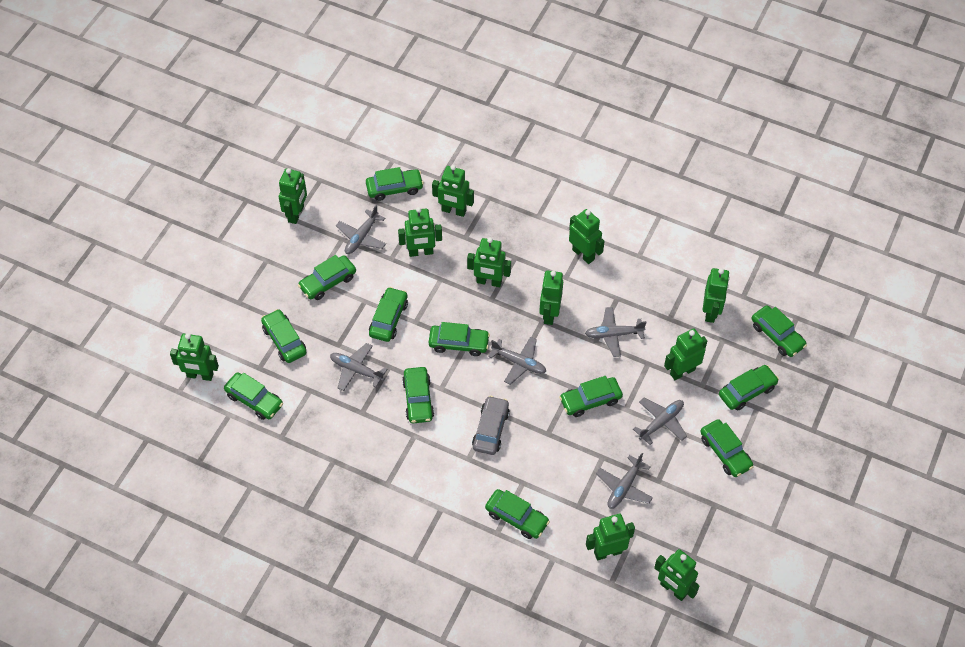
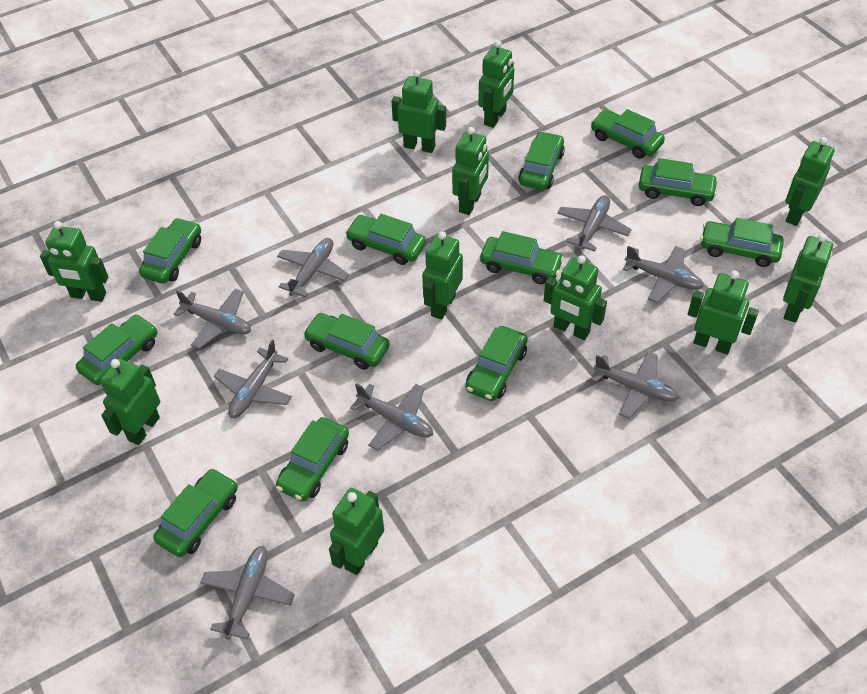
grey car: [472,396,510,455] = 1 -> none = 0
grey plane: [330,343,387,391] [336,205,386,254] [488,337,546,385] [585,307,647,357] [596,453,653,509] [633,398,687,445] = 6 -> [174,289,251,349] [200,546,295,640] [214,340,292,418] [277,238,349,297] [350,383,433,451] [557,195,632,252] [591,351,679,418] [623,246,704,303] = 8

